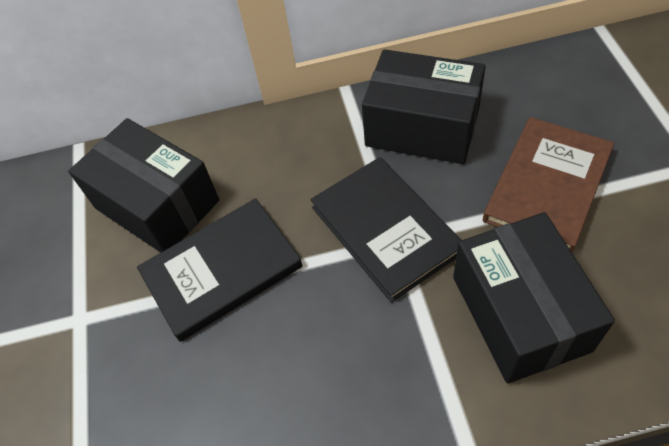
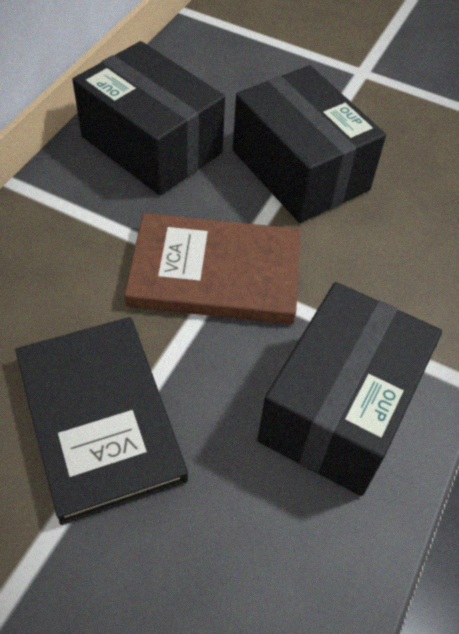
black book: [137,198,303,342] [311,157,461,303] = 2 -> [15,317,188,525] = 1

